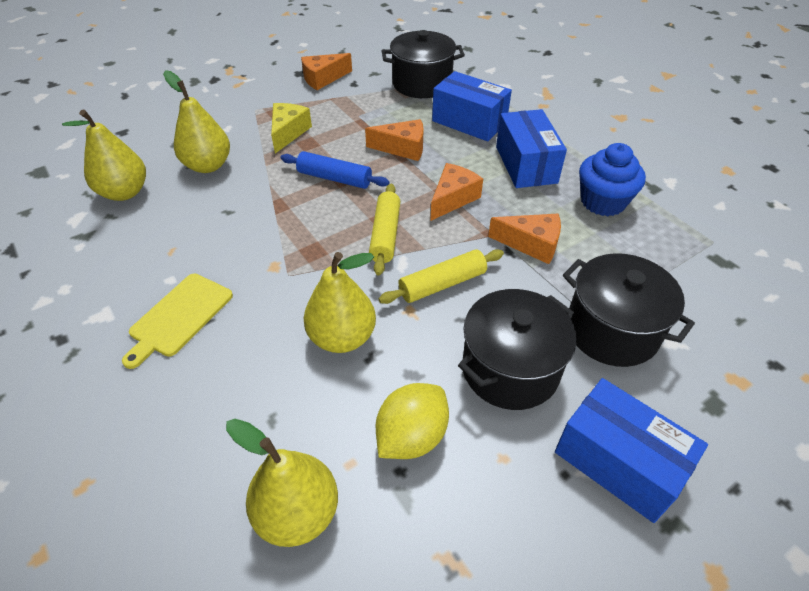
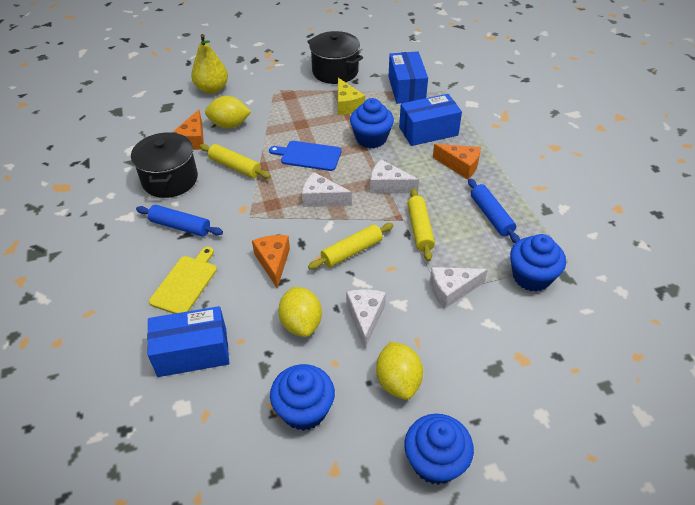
black pot: [382,30,465,98] [458,289,577,410] [563,253,695,367] = 3 -> [131,132,198,198] [307,31,363,84] = 2
blue cupcake: [579,143,646,216] = 1 -> [270,364,335,431] [350,98,394,148] [404,414,474,485] [510,234,566,291] = 4
blue cutting board: none = 0 -> [269,141,342,171] = 1
blue rolling pin: [281,151,390,189] = 1 -> [136,205,223,237] [468,178,520,243] = 2
orange cheese: [301,53,352,90] [365,119,424,161] [430,163,483,221] [488,214,561,264] = 4 -> [172,110,204,150] [252,235,290,288] [433,144,481,180] = 3
white cheese: none = 0 -> [302,172,352,207] [346,289,386,349] [370,160,419,193] [430,267,488,309] = 4
yellow lemon: [376,383,449,459] = 1 -> [205,96,251,129] [278,287,322,337] [376,341,423,400] = 3
yellow pear: [62,109,146,201] [163,70,230,173] [226,419,338,547] [304,252,376,353] = 4 -> [191,34,228,94] = 1
yellow rolling pin: [369,183,401,276] [378,249,504,304] = 2 -> [199,144,271,179] [308,223,394,270] [407,188,435,261] = 3

